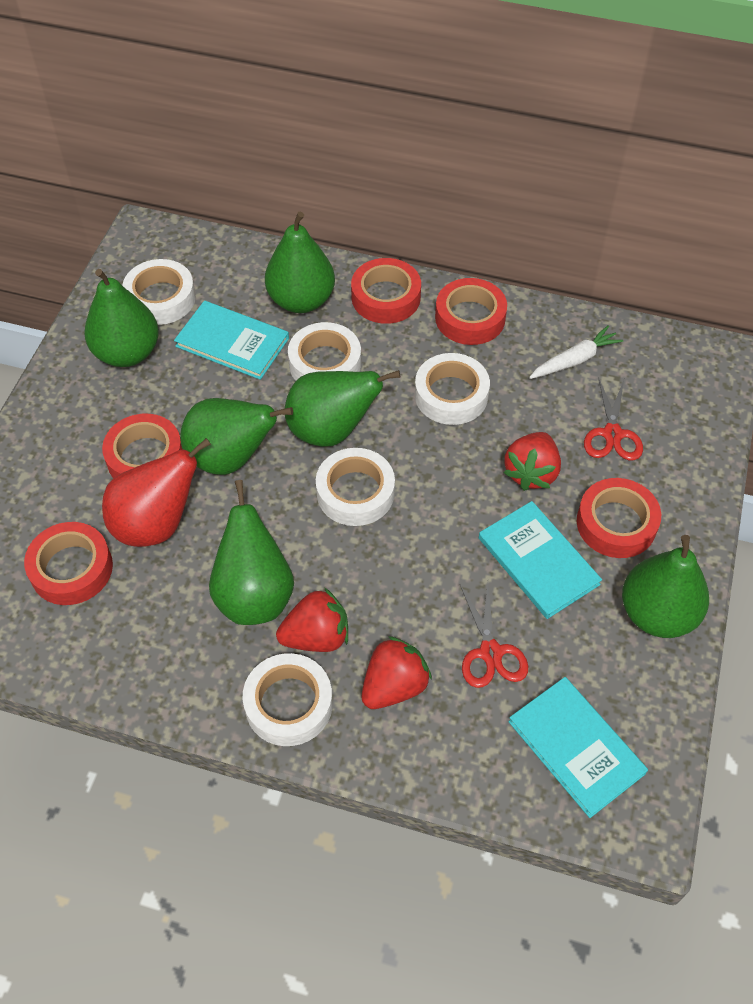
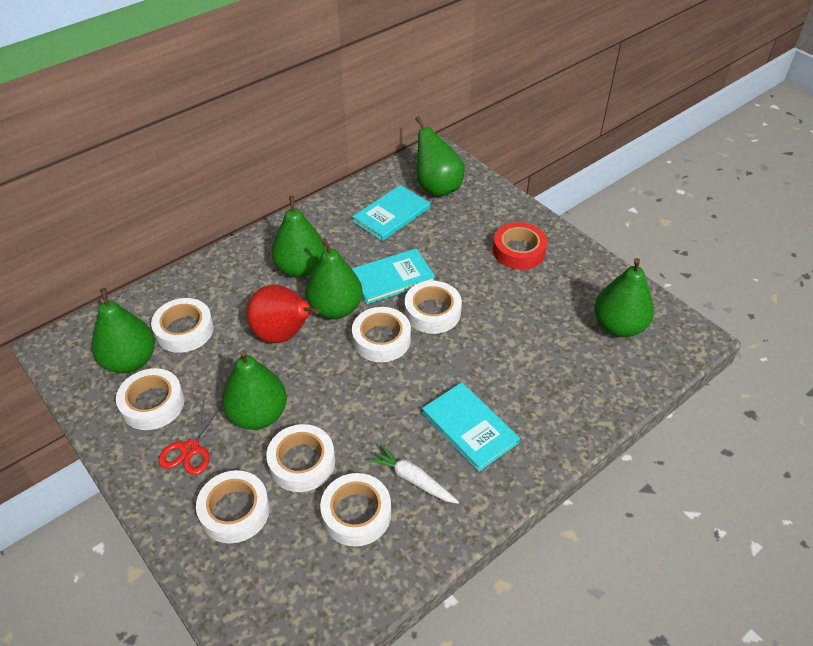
red scissors: [460,583,528,688] [584,377,643,461] = 2 -> [159,398,222,475] = 1
red strawberry: [276,588,348,652] [362,636,432,709] [503,432,561,491] = 3 -> none = 0
red tape: [24,522,113,605] [102,414,183,478] [351,258,421,324] [435,278,507,345] [577,478,661,558] = 5 -> [493,222,547,270] = 1
white tape: [122,259,196,325] [243,653,333,746] [288,322,361,381] [316,448,395,526] [415,353,490,425] = 5 -> [116,368,184,430] [151,298,214,353] [196,470,270,544] [266,424,335,492] [320,473,391,546] [352,307,411,362] [405,281,462,334] = 7

